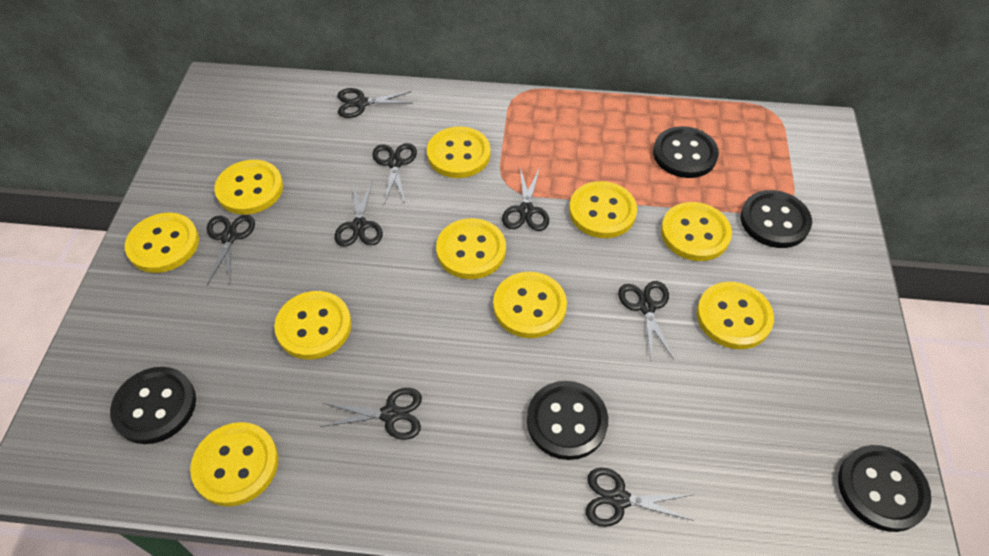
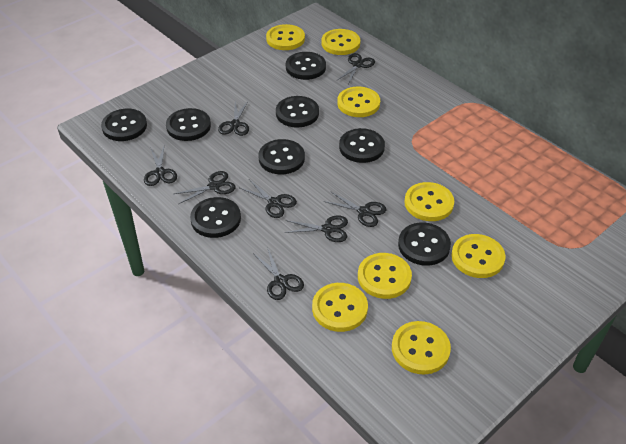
black button: [110,367,196,444] [527,381,608,460] [653,126,719,178] [741,190,812,248] [838,445,931,532] = 5 -> [101,109,147,141] [166,108,211,141] [190,197,241,238] [259,139,305,174] [276,96,319,127] [286,52,326,80] [339,128,385,163] [398,222,451,266] = 8
yellow button: [125,212,199,273] [190,422,278,506] [214,160,283,215] [274,291,352,360] [427,126,490,178] [436,218,506,279] [493,272,567,338] [569,181,637,238] [661,202,732,261] [697,282,774,349] = 10 -> [266,24,305,50] [312,283,368,332] [321,29,361,55] [337,87,380,117] [358,253,412,299] [392,321,451,374] [404,182,454,221] [451,234,506,278] = 8

